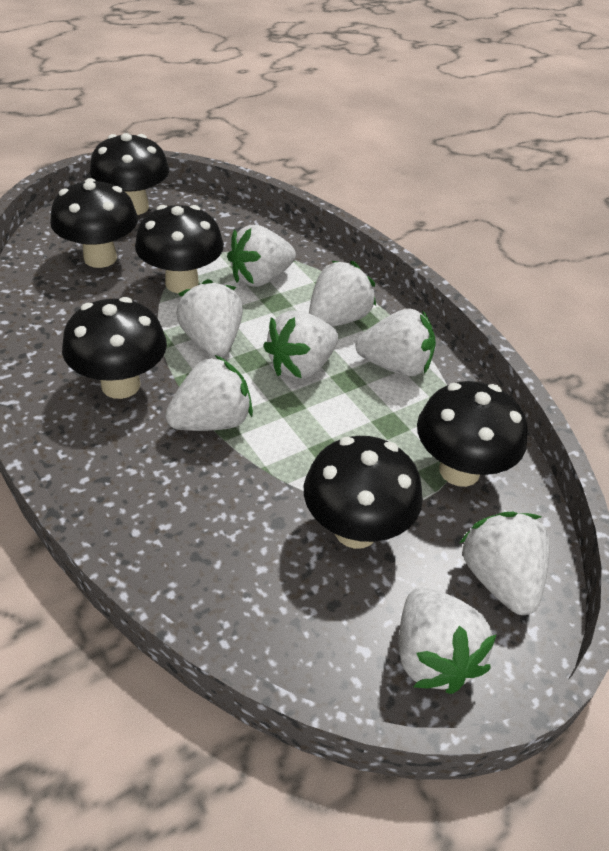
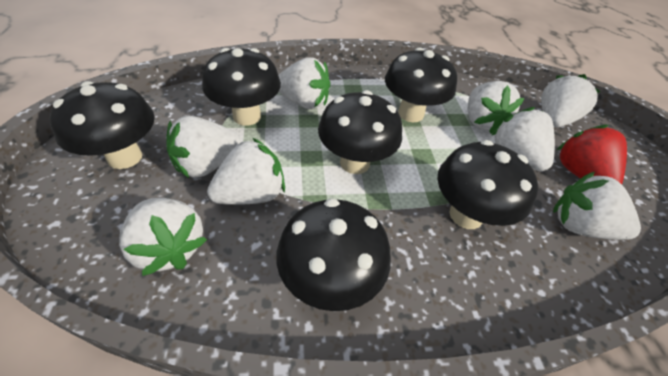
red strawberry: none = 0 -> [557,125,627,184] = 1

